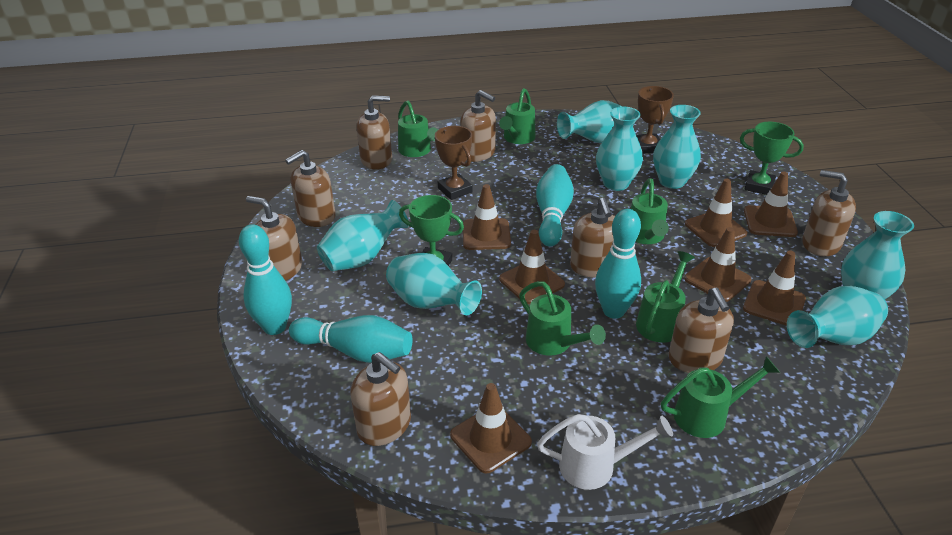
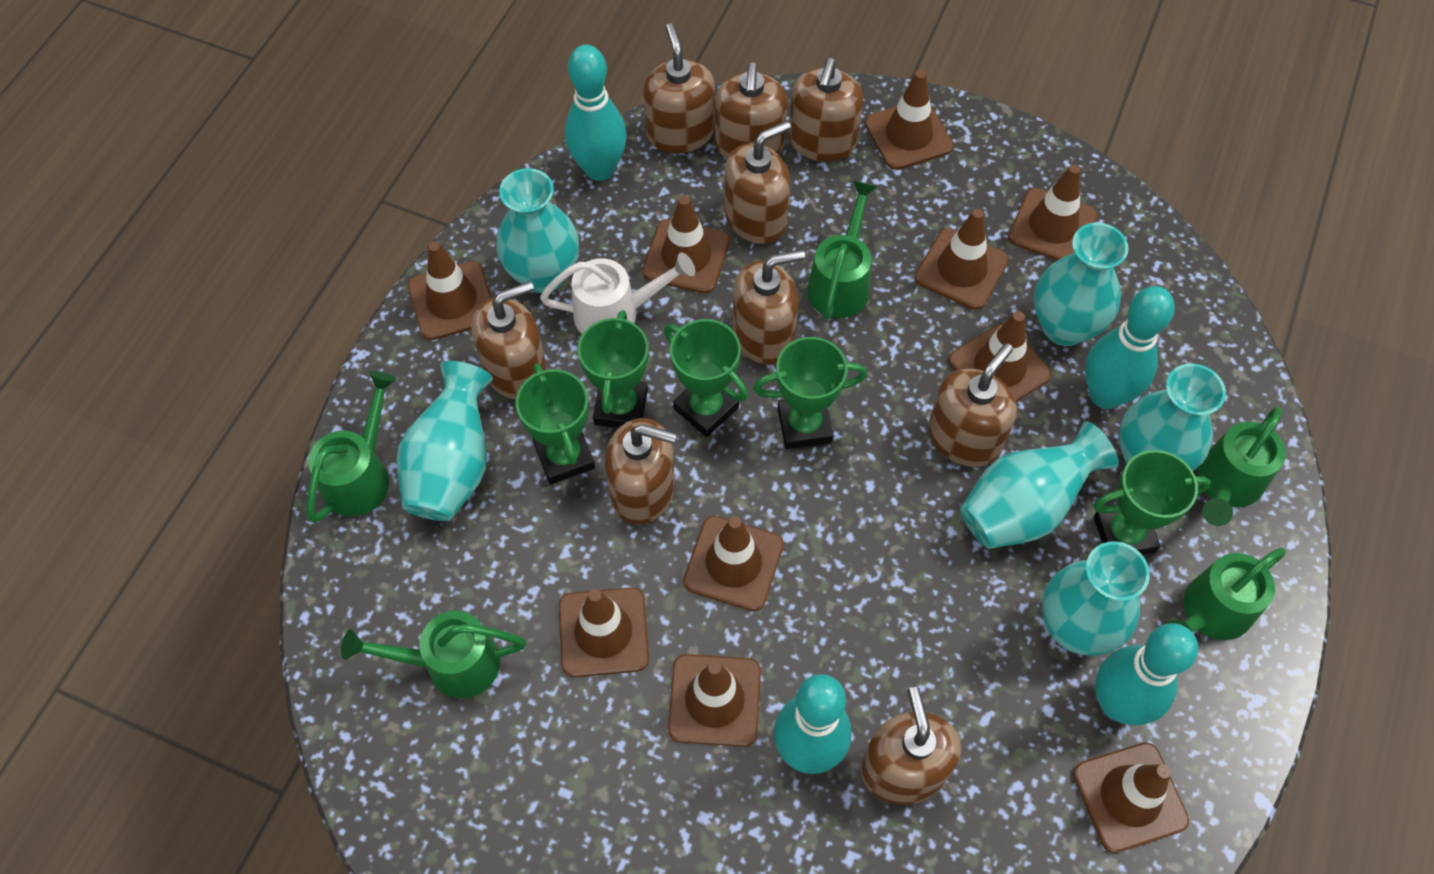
brown soap dispenser: [246,196,302,281] [285,150,336,227] [350,352,411,446] [356,96,392,170] [460,90,496,162] [570,198,615,277] [669,288,734,373] [802,170,856,256] = 8 -> [472,281,547,399] [605,418,677,525] [643,23,715,153] [715,62,788,159] [724,121,791,244] [733,250,805,365] [788,58,863,162] [861,687,961,805] [928,343,1017,467] = 9
brown traffic cone: [450,383,532,473] [463,184,511,250] [499,230,565,304] [684,227,751,302] [685,179,747,247] [743,250,806,326] [744,172,798,237] = 7 -> [408,242,492,340] [559,587,649,677] [642,195,730,294] [668,654,761,747] [683,516,784,611] [865,70,954,170] [915,209,1009,310] [949,311,1051,402] [1008,164,1098,261] [1073,742,1189,853] = 10
brown trophy: [435,126,473,200] [636,86,674,154] = 2 -> none = 0
green trophy: [399,195,464,266] [740,122,804,195] = 2 -> [516,363,595,484] [578,310,649,428] [664,319,748,437] [753,337,867,449] [1094,450,1211,555] = 5
green watering can: [398,101,438,157] [499,88,536,144] [519,281,606,356] [631,178,669,244] [636,251,695,343] [661,356,780,438] = 6 -> [307,371,397,523] [341,611,526,698] [807,180,878,320] [1166,548,1286,640] [1198,406,1286,526] = 5
turquoise vase: [317,200,409,271] [386,253,482,315] [557,100,623,143] [596,107,643,191] [653,105,701,189] [787,286,888,348] [841,211,914,300] = 7 -> [396,361,493,521] [496,168,579,293] [960,421,1119,549] [1034,223,1129,346] [1042,541,1150,656] [1119,364,1226,471] = 6

